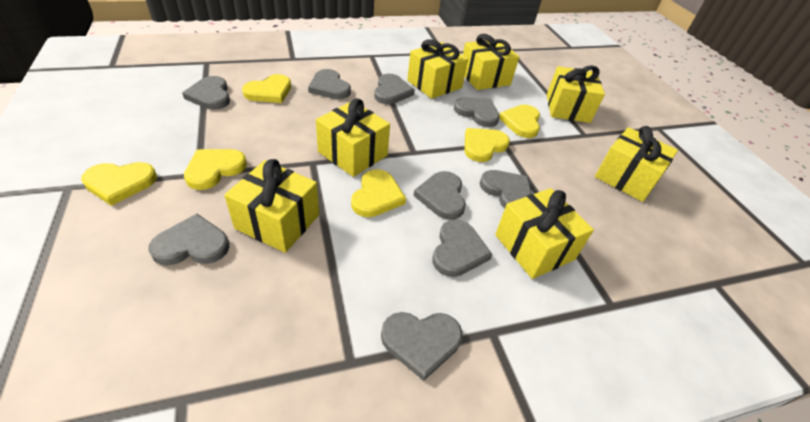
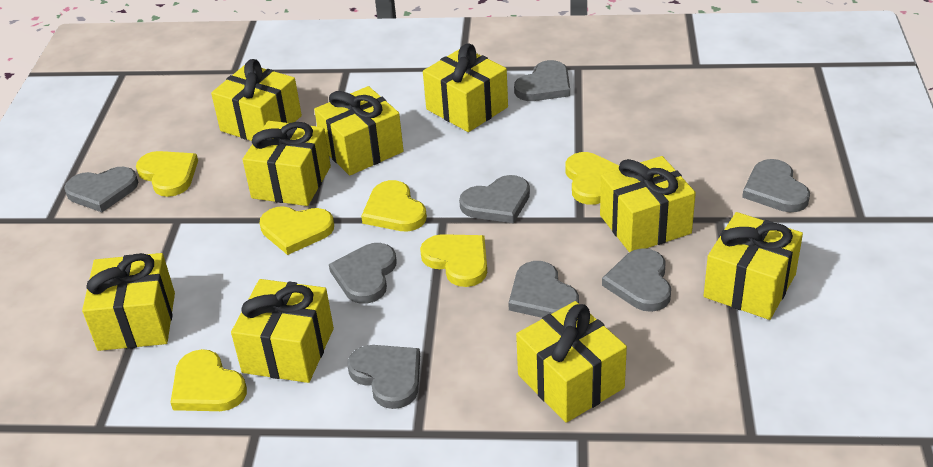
grey heart: [148,214,229,266] [182,76,230,110] [308,69,351,99] [374,74,415,104] [381,312,463,381] [413,171,466,220] [433,219,492,277] [454,97,500,127] [480,170,532,209] = 9 -> [64,167,138,212] [329,243,397,304] [348,345,420,409] [459,175,530,223] [508,261,579,318] [514,60,570,101] [602,248,671,312] [742,159,810,212] = 8
yellow gift: [224,159,319,253] [316,98,390,177] [407,40,468,99] [463,34,519,90] [495,188,594,279] [547,65,605,123] [595,126,678,202] = 7 -> [82,253,175,351] [211,59,302,141] [231,279,334,383] [242,121,331,206] [314,86,404,175] [423,43,508,132] [516,301,627,423] [600,156,696,252] [704,212,803,320] = 9

